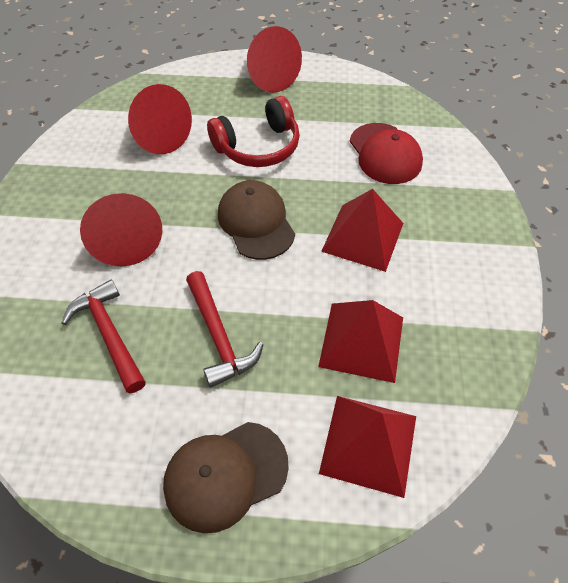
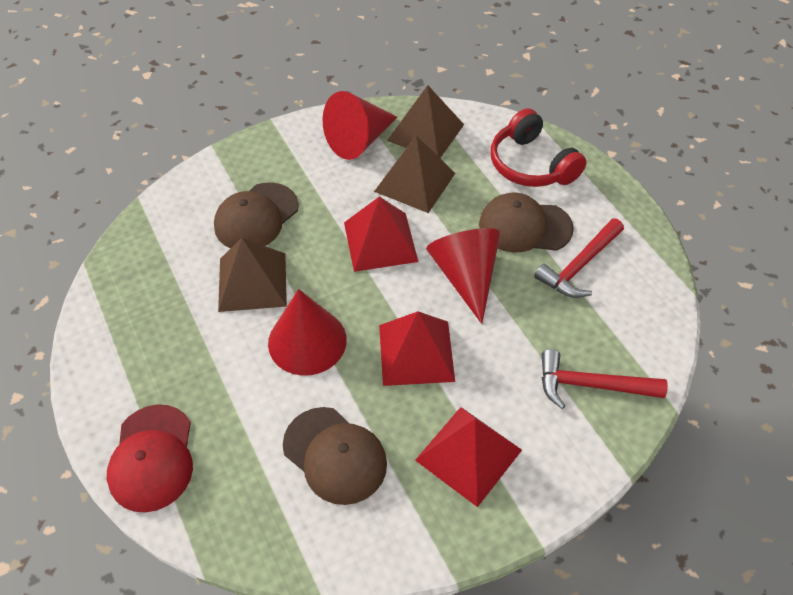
brown cap: [163,422,289,533] [218,180,295,260] = 2 -> [214,183,299,248] [283,407,387,505] [479,193,574,252] = 3
brown pyramid: none = 0 -> [218,238,287,312] [374,136,455,213] [387,85,464,158] = 3

